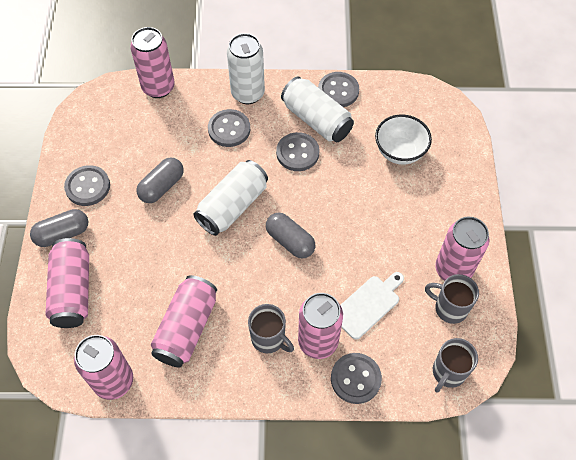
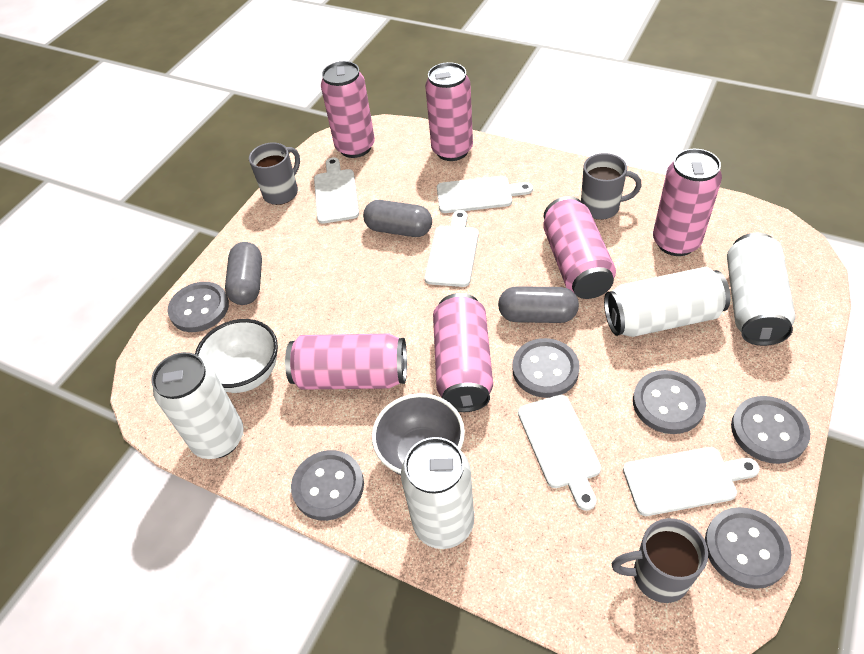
grey bowl: none = 0 -> [372,393,465,475] = 1
grey button: [64,165,110,206] [208,109,250,147] [276,132,320,171] [318,72,359,107] [331,353,382,404] = 5 -> [167,282,229,332] [291,450,364,521] [512,338,580,398] [633,370,706,434] [705,507,791,589] [731,396,810,464] = 6
white can: [193,160,268,236] [227,33,265,104] [281,76,354,142] = 3 -> [151,352,244,459] [401,437,474,549] [604,267,731,337] [727,233,796,346] = 4
white cutting board: [340,272,404,340] = 1 -> [314,157,359,224] [425,210,479,287] [437,176,533,213] [518,395,601,511] [623,447,760,516] = 5

